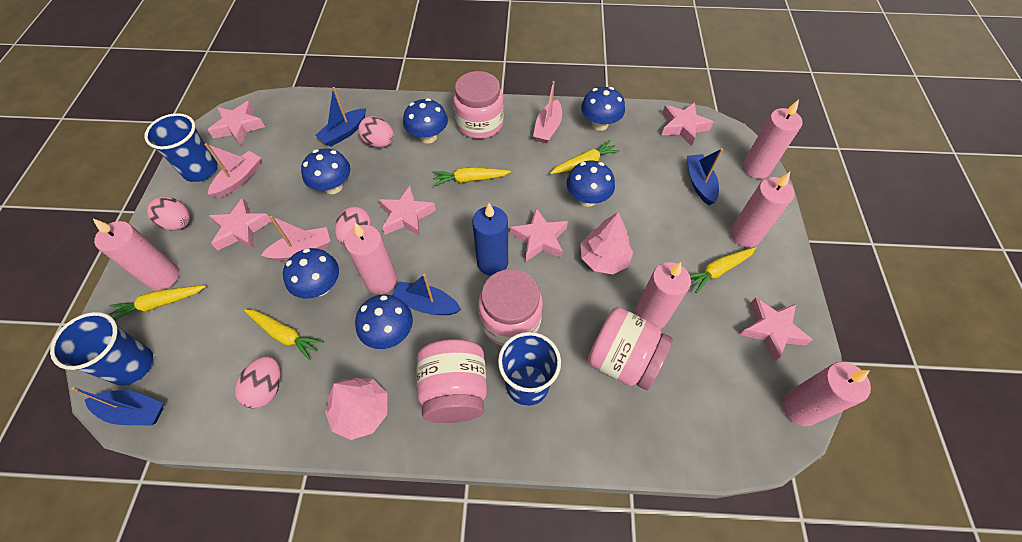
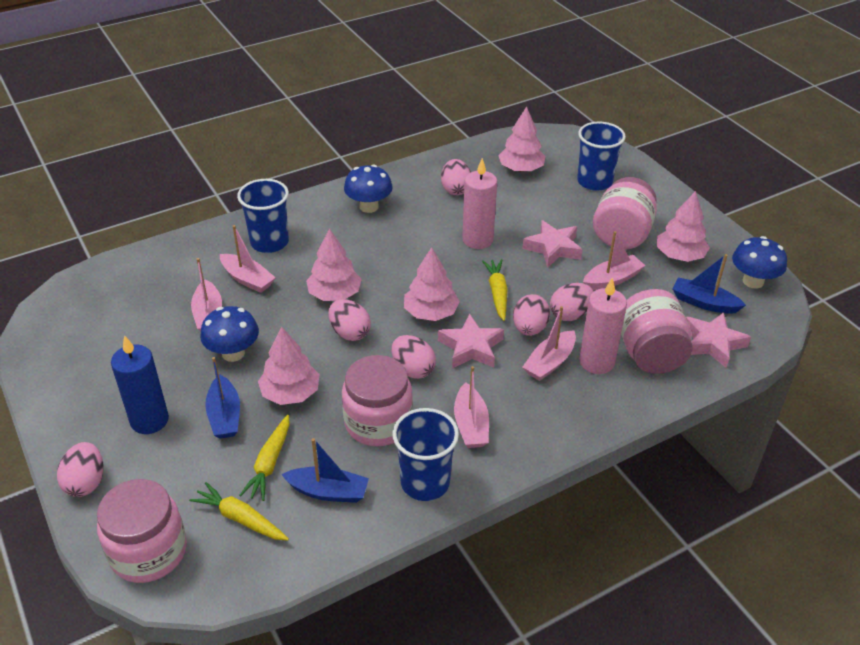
blue boat: [71,387,163,426] [315,87,366,147] [392,274,461,315] [687,148,723,205] = 4 -> [205,357,240,439] [281,438,369,503] [673,254,746,314] = 3
blue mushroom: [283,248,339,299] [301,148,350,194] [355,295,413,349] [403,98,448,144] [566,161,615,207] [581,87,625,131] = 6 -> [200,306,259,362] [344,164,393,213] [732,236,787,288] = 3
pink boat: [204,143,261,198] [261,216,330,261] [533,81,562,143] = 3 -> [191,258,222,331] [220,225,276,293] [454,366,489,448] [523,306,576,381] [583,231,645,290] = 5
pink candle: [93,219,179,291] [345,223,397,294] [635,262,691,329] [730,172,794,247] [742,99,802,179] [782,362,871,426] = 6 -> [462,158,497,249] [579,278,627,374] = 2
pink egg: [147,196,190,230] [235,356,281,409] [335,207,371,246] [358,116,394,148] = 4 -> [57,442,103,497] [328,299,371,341] [392,335,436,379] [441,159,471,195] [513,294,550,336] [550,283,594,321] = 6
pink star: [208,101,265,146] [209,198,271,251] [378,186,436,237] [510,208,568,261] [662,102,714,146] [740,297,813,362] = 6 -> [438,314,504,368] [522,220,583,268] [686,312,751,368] = 3
pink tree: [325,377,387,440] [581,212,633,274] = 2 -> [258,326,320,405] [306,228,362,301] [404,247,460,321] [498,106,546,172] [657,191,710,262] = 5
yellow carrot: [109,285,206,321] [244,309,324,360] [432,167,511,186] [550,140,620,174] [690,247,756,293] = 5 -> [189,482,289,541] [239,415,290,501] [482,259,508,321] = 3

